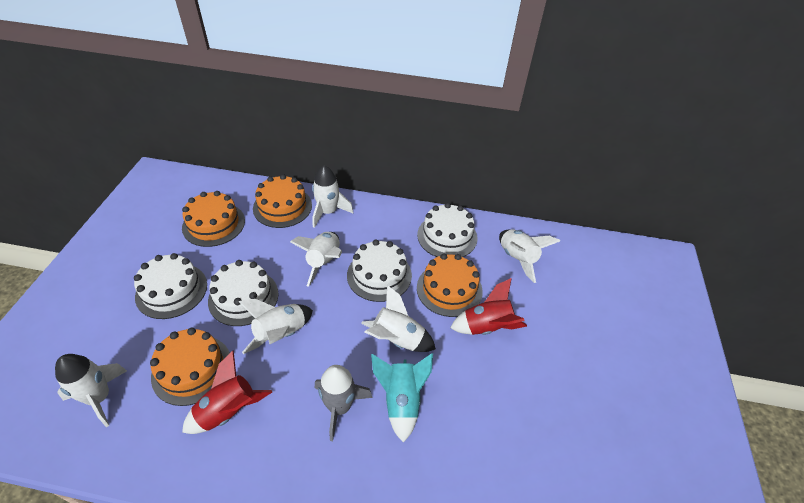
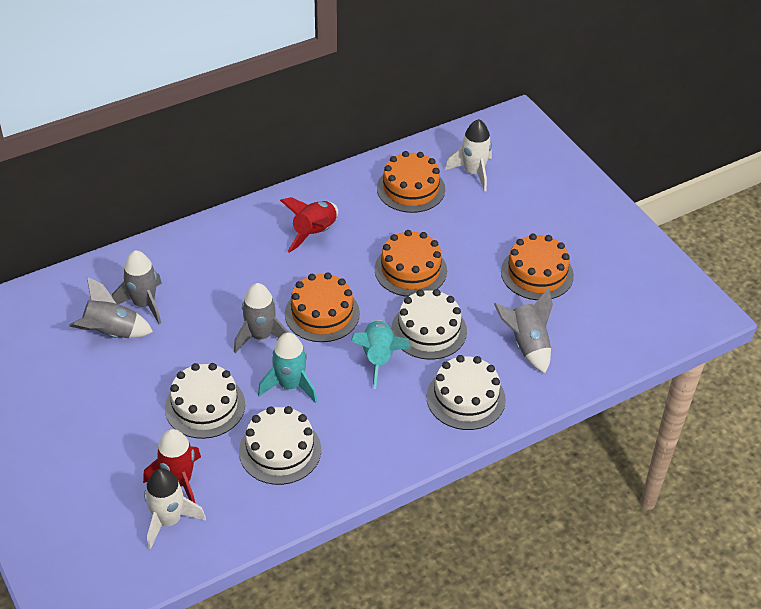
grey rocket: [315,365,373,441] = 1 -> [69,277,153,338] [112,250,162,324] [234,283,288,353] [494,288,553,373] = 4
turquoise rocket: [371,353,433,443] = 1 -> [258,332,317,403] [351,320,411,389] = 2
white rocket: [55,354,127,427] [239,299,313,354] [290,232,342,287] [312,165,353,228] [361,285,436,352] [499,229,560,283] = 6 -> [144,468,206,550] [445,119,492,192] = 2

